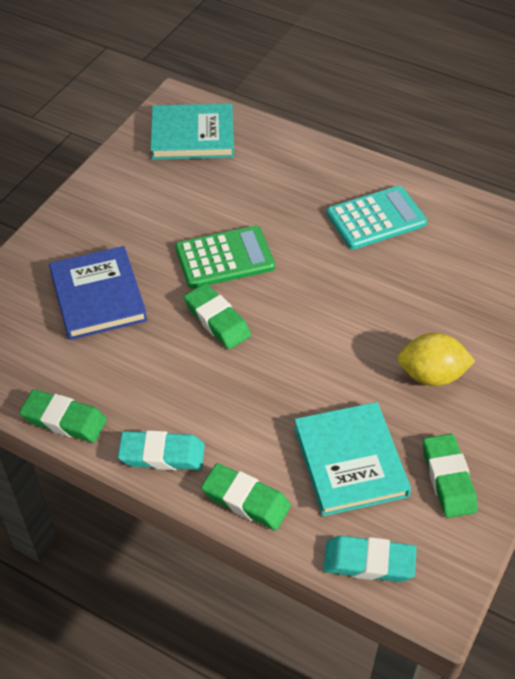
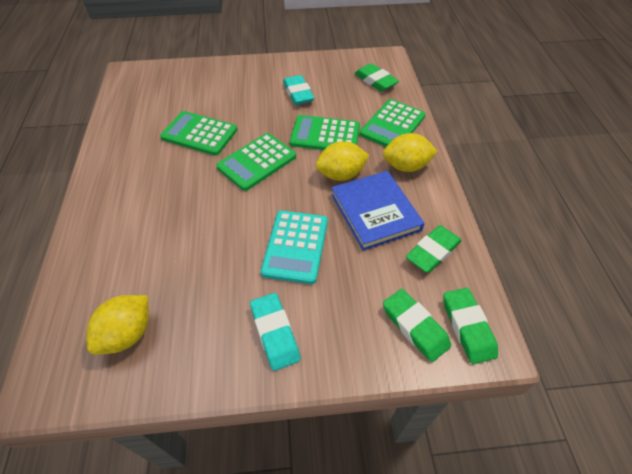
green calculator: [175,226,275,288] = 1 -> [160,111,237,156] [216,133,296,191] [290,115,360,150] [360,99,426,147] = 4
turquoise book: [150,104,234,160] [294,402,411,516] = 2 -> none = 0
yellow lemon: [398,333,475,386] = 1 -> [87,295,149,355] [316,141,369,181] [383,133,438,172] = 3

